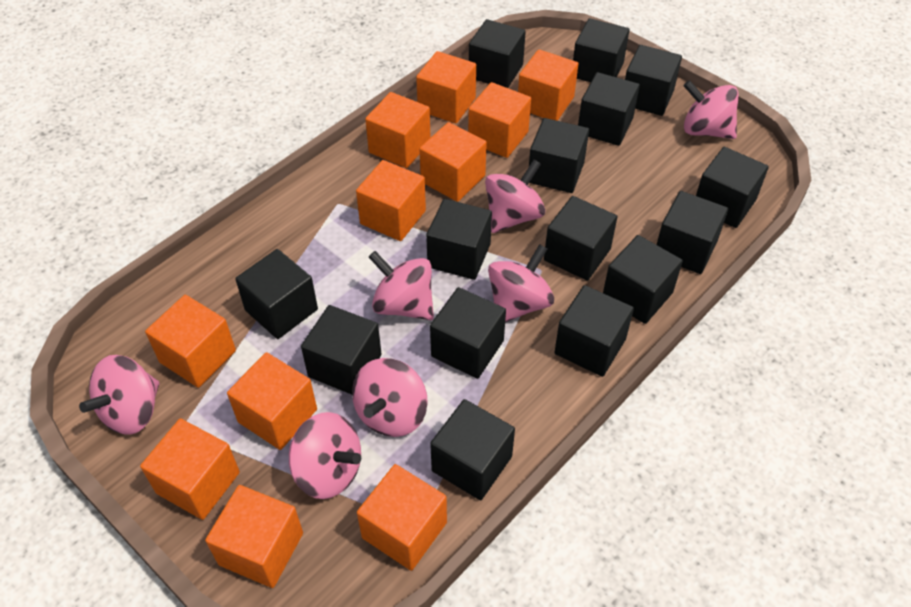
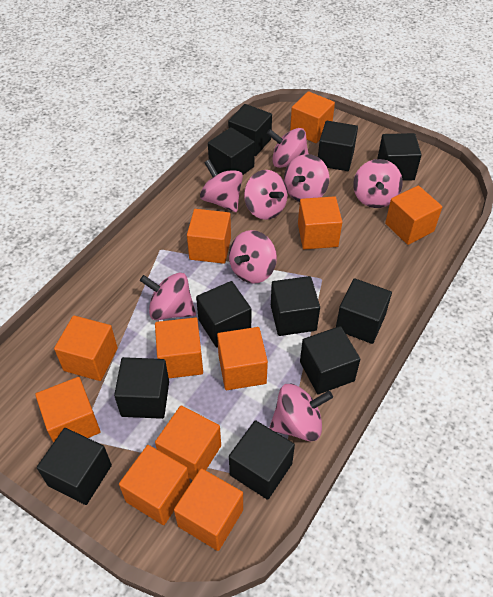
black cube: [235,249,318,339] [301,305,381,394] [426,199,492,280] [430,287,506,379] [430,399,515,500] [469,19,526,88] [529,118,589,193] [544,196,617,281] [554,285,634,377] [573,18,630,82] [578,72,640,146] [603,235,683,324] [625,45,682,116] [656,191,728,274] [696,147,769,228] = 15 -> [37,428,112,505] [114,357,169,419] [196,281,252,348] [208,127,255,175] [228,104,272,156] [229,420,295,500] [271,276,320,336] [300,326,360,394] [318,121,358,171] [336,278,392,344] [377,133,421,181] = 11
pink spinning top: [79,355,160,435] [289,412,361,499] [352,358,428,437] [369,251,434,320] [485,160,545,233] [488,244,554,322] [683,80,739,139] = 7 -> [140,272,196,320] [200,159,243,212] [229,230,277,284] [244,170,288,220] [267,128,309,168] [269,384,333,441] [284,154,329,202] [353,159,403,208] = 8

